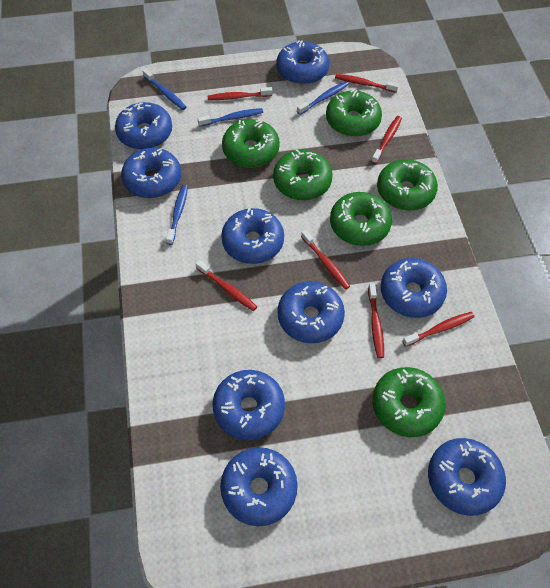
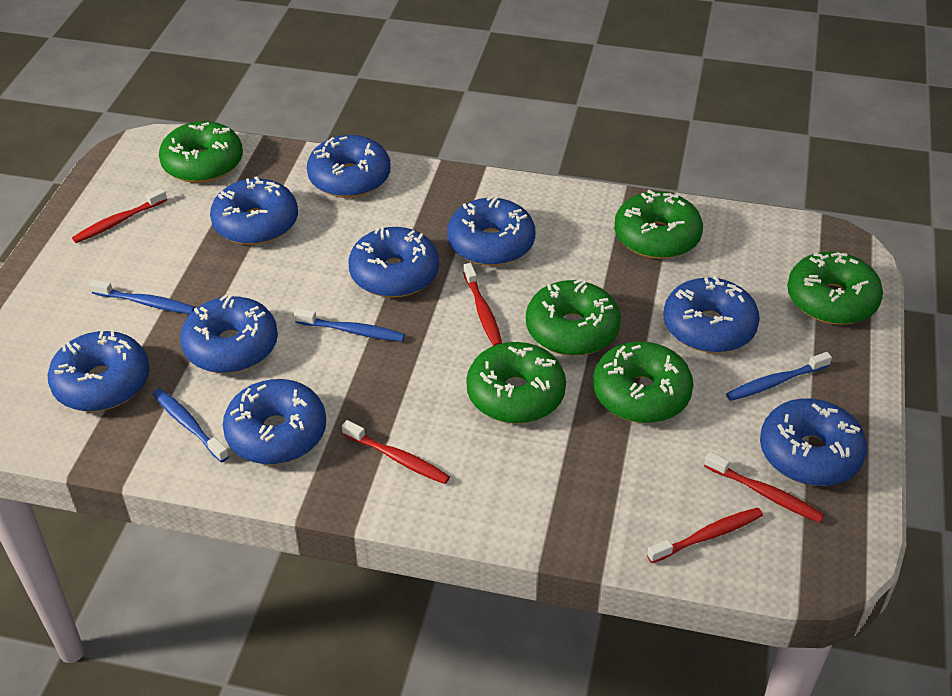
red toothbrush: [196,260,257,311] [208,87,272,100] [301,230,350,290] [335,74,399,93] [368,283,384,358] [371,116,402,164] [402,312,474,347] = 7 -> [72,188,167,243] [342,420,450,484] [463,263,502,346] [647,507,763,563] [704,452,824,523] = 5

